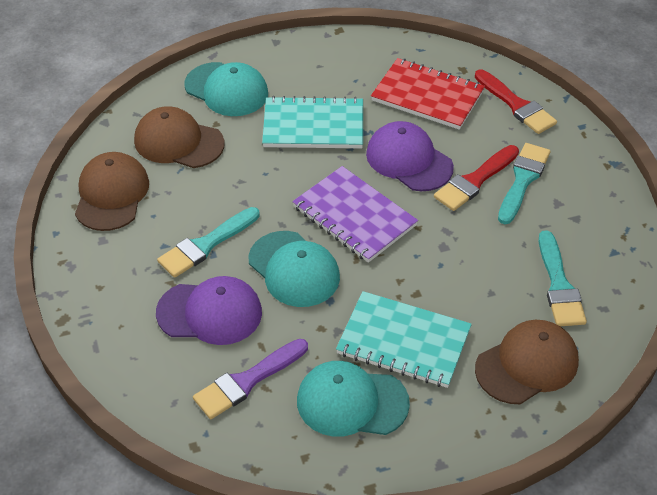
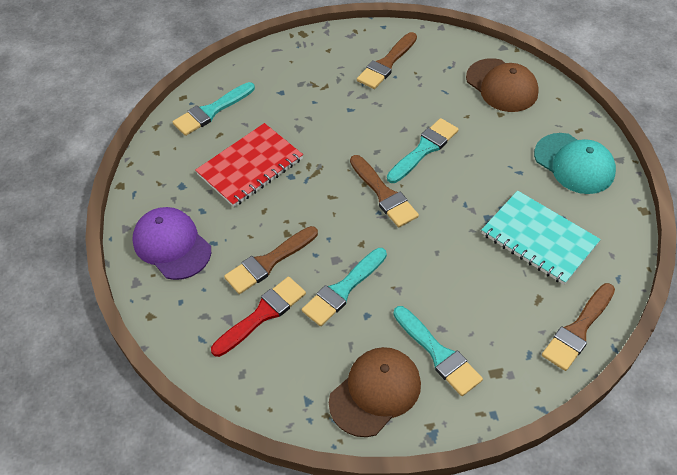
brown brush: none = 0 -> [224,226,318,294] [350,155,419,227] [357,32,417,89] [542,283,615,371] = 4
brown cap: [75,152,149,231] [134,106,225,168] [475,320,579,404] = 3 -> [329,347,421,437] [466,58,539,112] = 2
purple brush: [193,339,308,419] = 1 -> none = 0
purple cap: [156,276,262,345] [366,121,454,191] = 2 -> [132,207,211,280] = 1
purple notebook: [292,166,418,263] = 1 -> none = 0
red brush: [434,145,519,211] [475,69,557,134] = 2 -> [211,277,306,357] = 1
turquoise brush: [157,207,260,278] [498,143,550,224] [539,230,587,326] = 3 -> [173,82,255,136] [302,248,387,326] [387,118,459,183] [393,306,483,396] = 4
turquoise cap: [185,62,268,116] [248,231,340,307] [297,361,410,437] = 3 -> [534,133,616,194] = 1
turquoise notebook: [262,96,363,148] [336,291,472,388] = 2 -> [481,191,601,285] = 1

